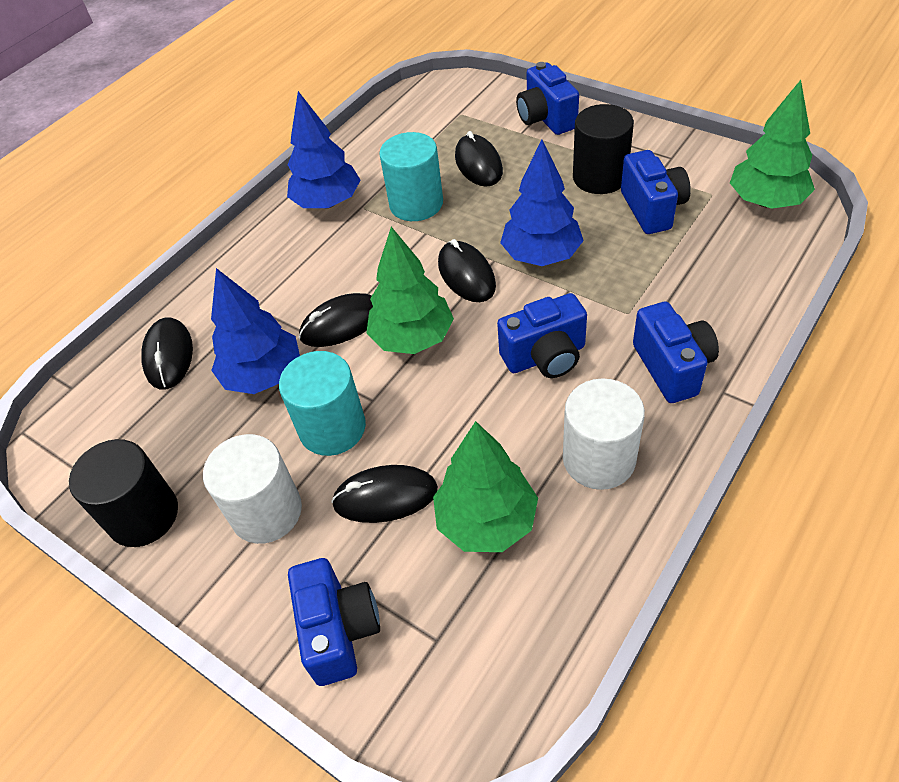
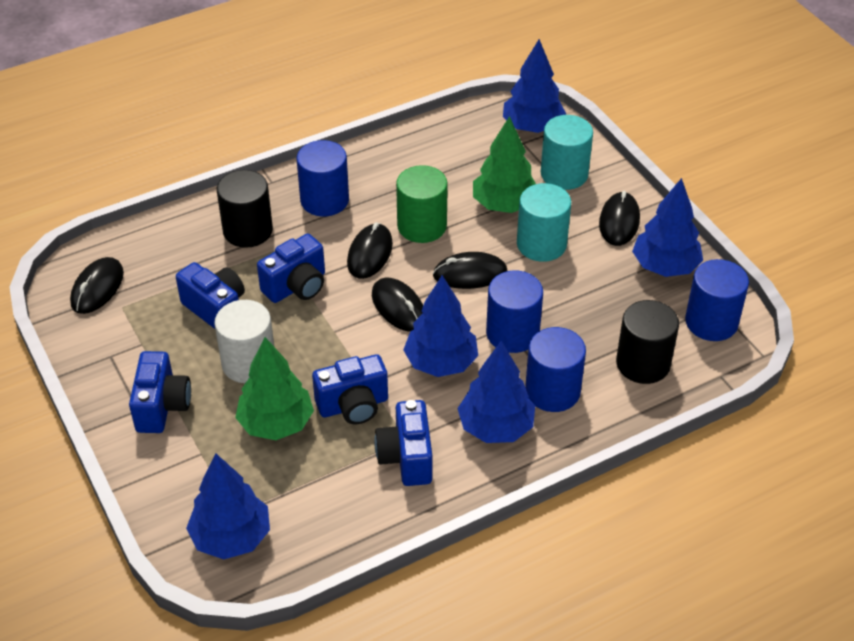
blue cylinder: none = 0 -> [297,140,349,216] [486,270,543,353] [525,327,586,412] [685,259,749,341] = 4
blue tree: [211,268,300,394] [287,91,360,208] [500,139,584,266] = 3 -> [186,453,270,559] [403,275,478,377] [457,341,535,443] [503,39,566,133] [632,178,703,277] = 5
green cylinder: none = 0 -> [396,165,448,243] = 1
green tree: [366,227,454,354] [433,421,538,552] [730,80,815,209] = 3 -> [235,337,314,440] [473,116,536,213] = 2
white cylinder: [203,434,302,544] [563,378,645,490] = 2 -> [214,300,274,383] = 1

